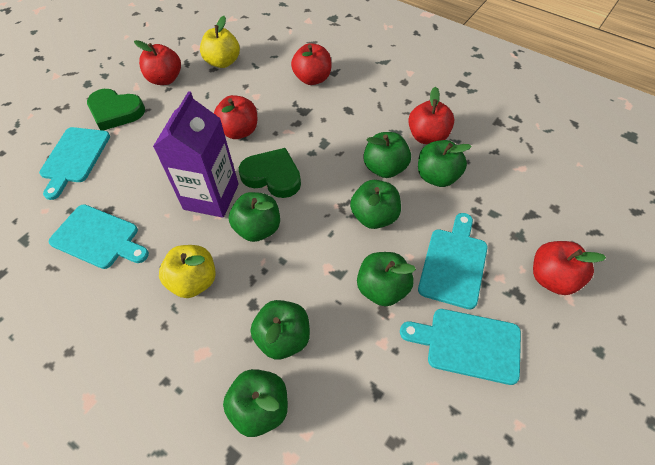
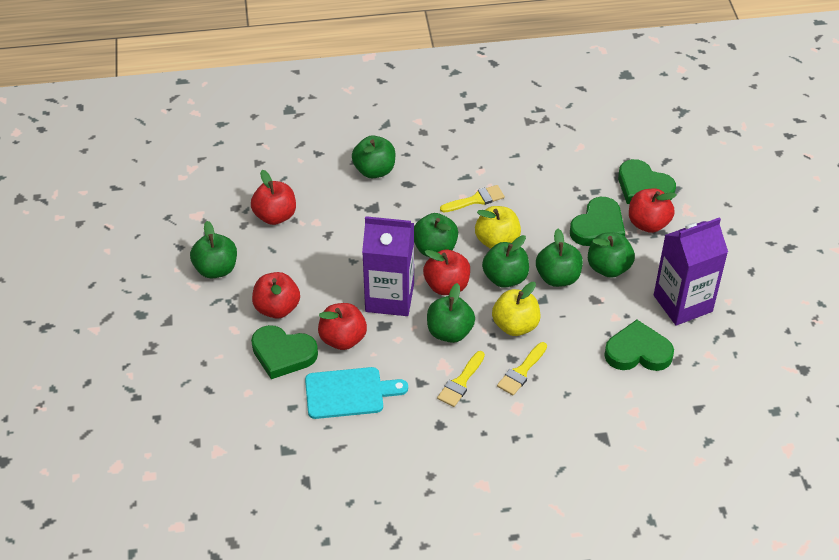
green heart: [87,89,145,131] [239,148,301,198] = 2 -> [251,325,318,379] [570,197,625,246] [604,320,674,371] [618,159,676,204] = 4
purple carton: [153,91,239,218] = 1 -> [362,216,414,316] [654,217,728,326] = 2
turquoise cutting board: [39,127,110,200] [49,204,149,269] [400,309,521,385] [418,213,488,310] = 4 -> [305,367,408,419] = 1
yellow brush: none = 0 -> [437,351,485,407] [440,185,505,213] [497,342,547,396] = 3

